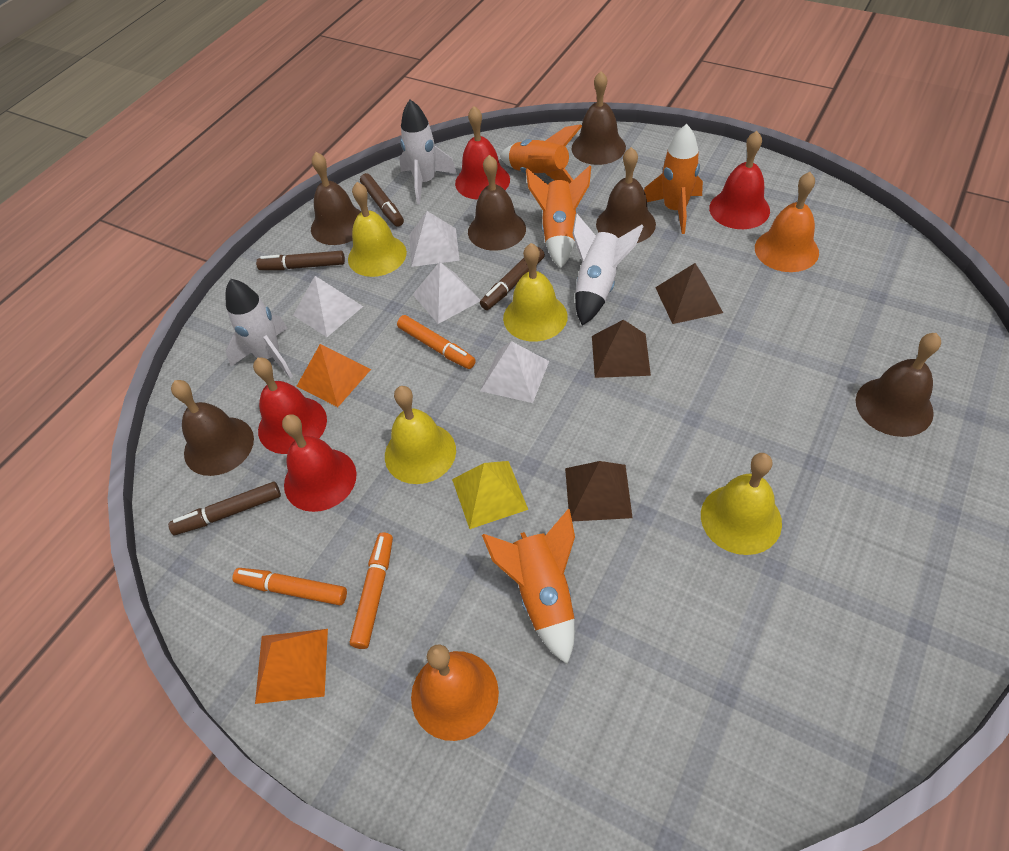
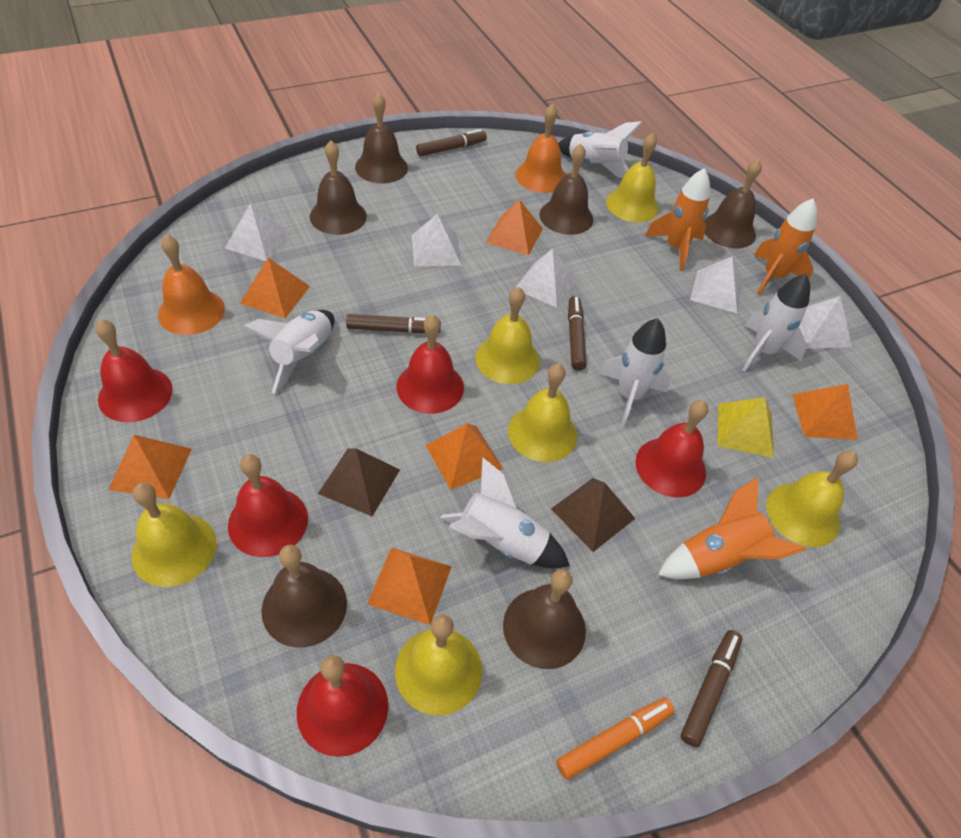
brown pyramid: [565,461,633,521] [592,320,651,378] [655,263,723,324] = 3 -> [318,448,400,516] [551,478,636,552] = 2
orange marker: [232,568,347,605] [350,532,393,649] [397,315,476,369] = 3 -> [556,698,674,780] = 1
orange pyramid: [255,629,328,704] [296,344,371,407] = 2 -> [108,435,192,499] [240,258,310,318] [367,547,452,625] [426,424,503,490] [486,199,543,256] [792,384,858,440] = 6
orange rocket: [482,509,575,664] [500,124,582,183] [526,165,591,268] [644,124,703,234] = 4 -> [645,168,710,271] [658,477,805,579] [754,198,817,295] = 3
red bell: [253,358,327,454] [282,414,357,512] [455,106,510,200] [709,131,770,229] = 4 -> [95,319,173,422] [228,454,308,557] [297,655,388,757] [397,315,464,414] [635,400,708,498] = 5
white pyramid: [293,276,363,337] [409,211,460,267] [413,262,481,324] [480,341,549,403] = 4 -> [225,203,291,261] [412,213,462,266] [515,249,577,308] [690,257,743,313] [799,296,852,349] = 5
white rocket: [225,279,293,378] [399,100,457,204] [572,214,644,325] = 3 -> [242,310,334,394] [441,457,570,568] [558,121,642,178] [598,318,670,427] [742,274,810,372] = 5
yellow bell: [348,182,407,277] [385,386,456,484] [503,243,568,342] [701,453,782,555] = 4 -> [132,482,217,587] [395,614,482,715] [475,287,540,384] [508,364,577,462] [606,133,659,222] [766,450,858,547] = 6

